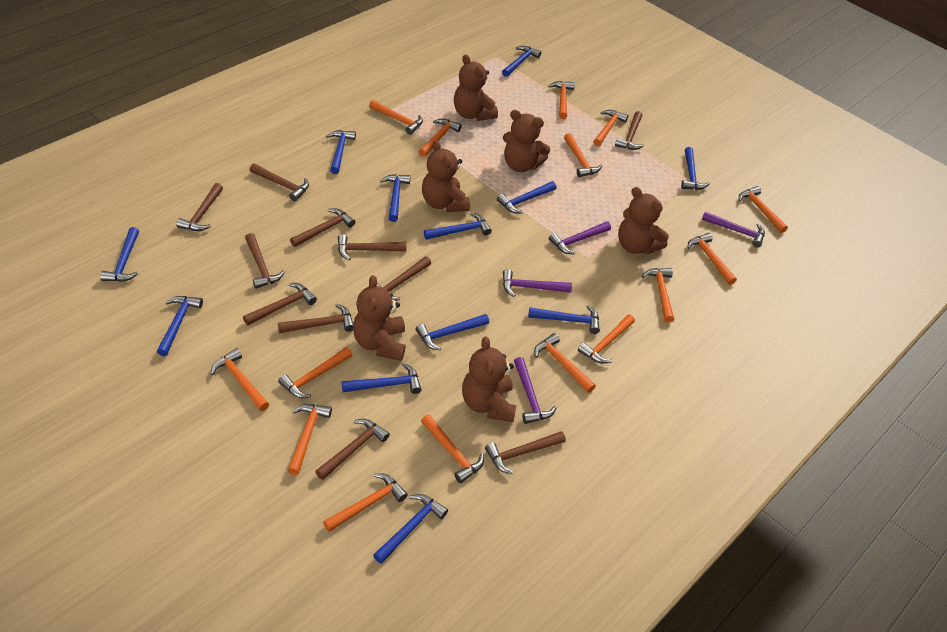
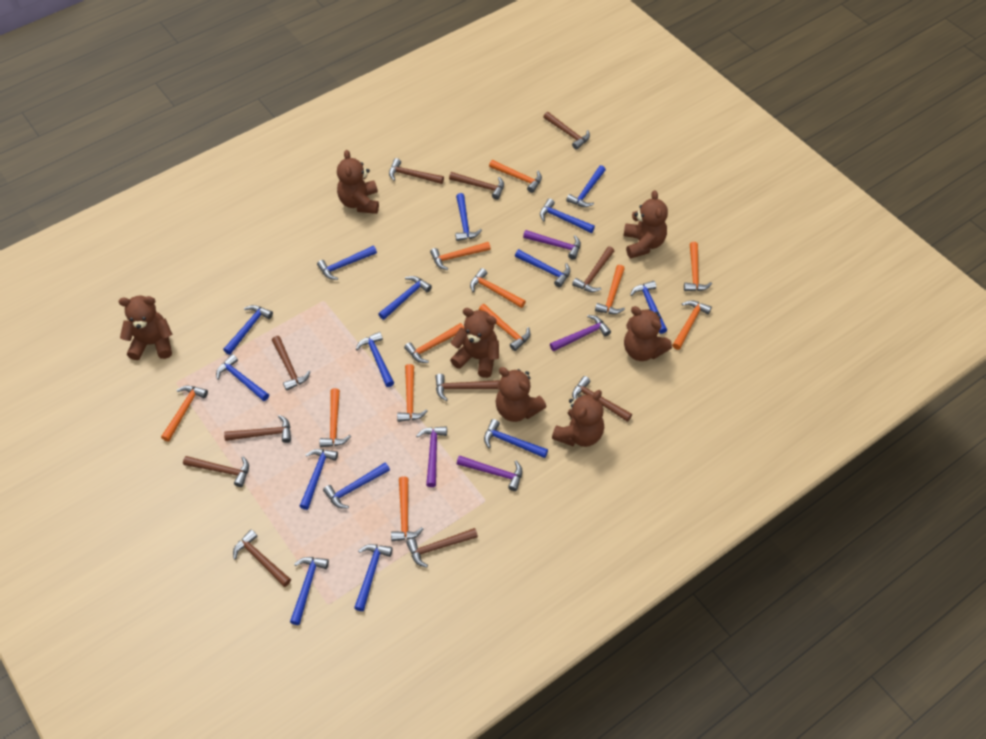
blue hammer: [100,227,139,282] [157,296,203,356] [326,130,356,174] [342,363,422,394] [373,494,448,564] [380,174,410,222] [416,314,489,350] [424,213,492,240] [497,181,556,214] [502,46,541,77] [528,305,600,334] [681,147,710,190] = 12 -> [216,354,269,401] [223,305,273,355] [290,557,329,625] [299,449,338,510] [317,246,377,280] [323,462,390,509] [354,544,393,611] [356,332,394,387] [379,276,432,320] [455,193,482,241] [484,419,548,458] [515,249,571,287] [540,199,595,233] [566,165,606,207] [630,281,667,334] = 15
brown teddy bear: [353,275,406,361] [422,140,470,212] [454,54,498,121] [462,336,516,422] [503,110,550,172] [618,187,669,254] = 6 -> [119,295,173,360] [337,150,379,214] [450,308,499,378] [495,367,546,422] [552,390,604,447] [623,190,668,258] [624,306,672,361] = 7
orange hammer: [211,348,269,411] [278,347,352,398] [287,404,332,475] [323,473,408,532] [369,100,423,135] [419,119,462,157] [421,414,484,483] [534,333,596,393] [548,81,575,119] [564,133,602,177] [578,314,635,364] [593,110,628,147] [642,268,674,323] [688,233,737,285] [739,186,788,233] = 15 -> [161,386,208,442] [319,388,351,447] [391,476,423,541] [397,364,427,422] [404,323,464,363] [430,242,491,270] [470,268,526,308] [479,304,530,351] [489,160,542,193] [595,265,625,314] [672,300,712,350] [684,242,712,291] = 12

